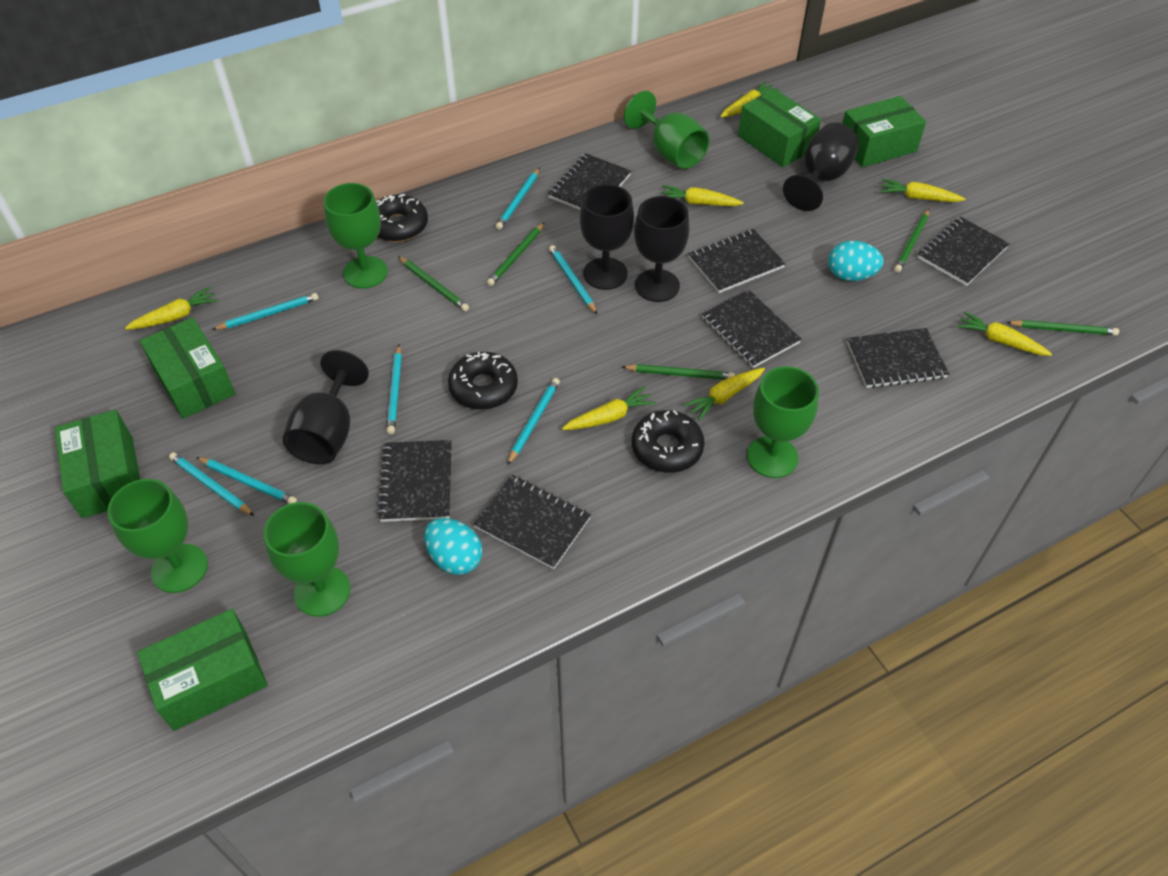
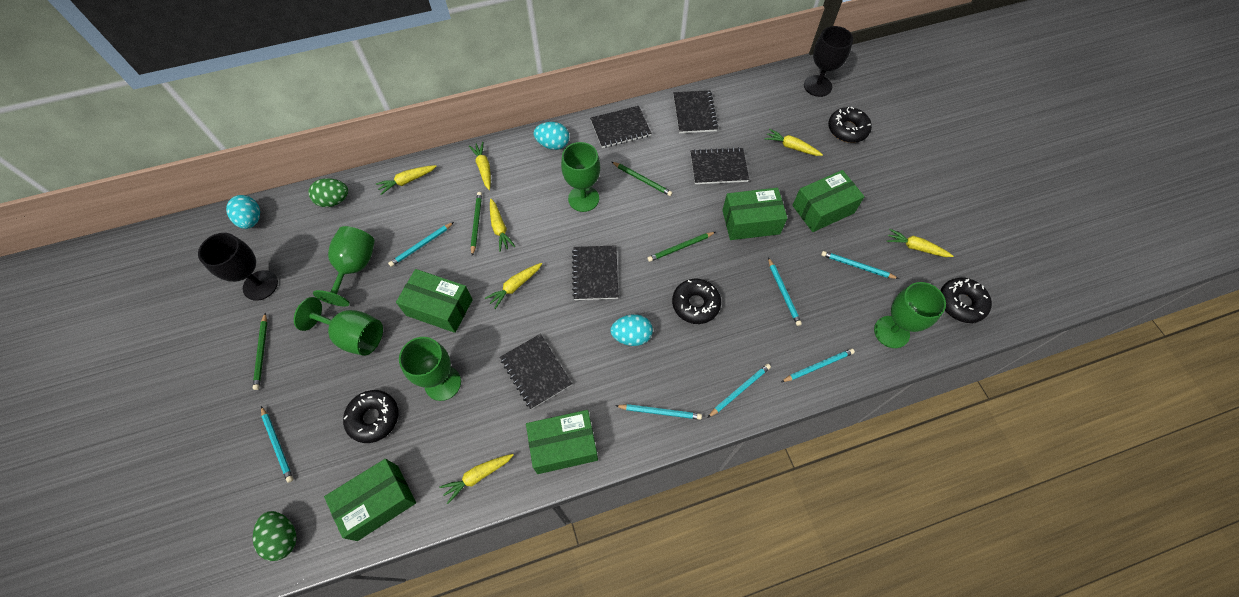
black donut: [376,194,428,242] [448,352,518,410] [632,410,704,473] = 3 -> [343,390,399,443] [672,279,721,324] [828,106,872,143] [940,278,992,323] = 4
black goblet: [283,350,369,464] [580,184,634,290] [634,196,689,302] [783,123,859,211] = 4 -> [198,233,278,301] [804,26,853,97] = 2
black notebook: [377,440,452,522] [473,475,591,569] [548,153,631,210] [689,229,786,293] [702,290,802,368] [847,328,949,388] [918,217,1010,286] = 7 -> [500,334,572,409] [572,245,618,300] [590,106,651,148] [673,90,718,133] [690,147,749,184] = 5
green egg: none = 0 -> [253,511,297,561] [309,178,348,207] = 2
green pencil: [398,256,469,311] [487,222,545,286] [622,364,735,380] [894,209,929,272] [1006,320,1119,335] = 5 -> [253,313,267,390] [471,192,482,256] [612,162,673,196] [647,232,715,262] = 4
turquoise egg: [424,518,482,575] [828,241,884,281] = 2 -> [226,195,260,229] [534,122,569,150] [610,314,653,346] = 3

